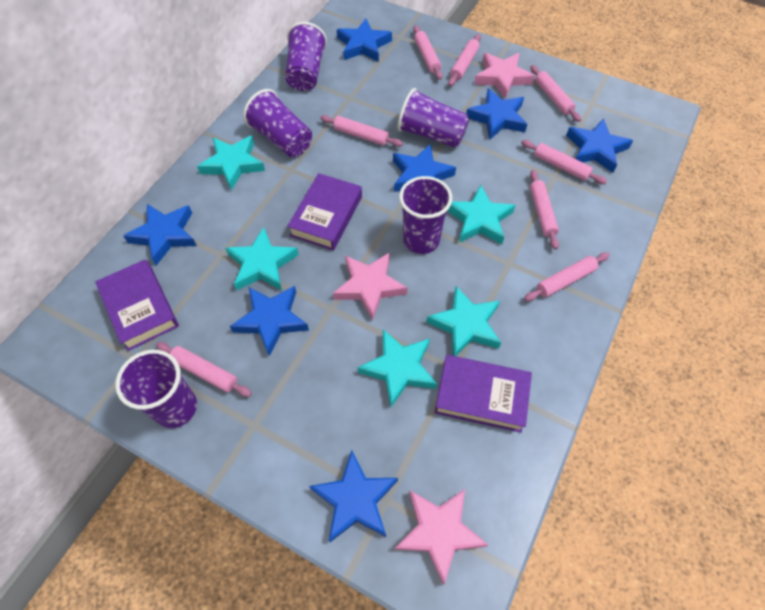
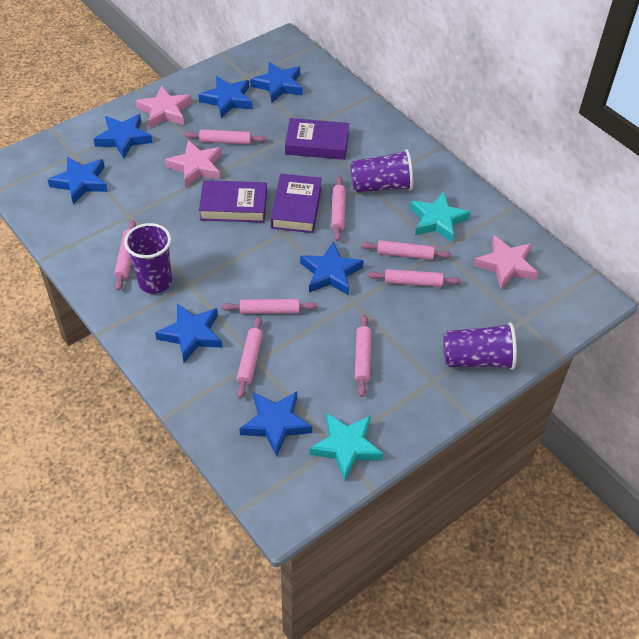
purple cup: [115,350,197,428] [243,89,312,157] [285,22,327,91] [398,88,469,148] [399,176,452,254] = 5 -> [124,223,172,294] [350,149,413,192] [443,322,517,370] = 3
turquoise star: [197,136,265,191] [225,227,299,290] [358,330,437,407] [426,286,501,356] [447,184,516,244] = 5 -> [309,413,383,481] [410,192,470,242] = 2

